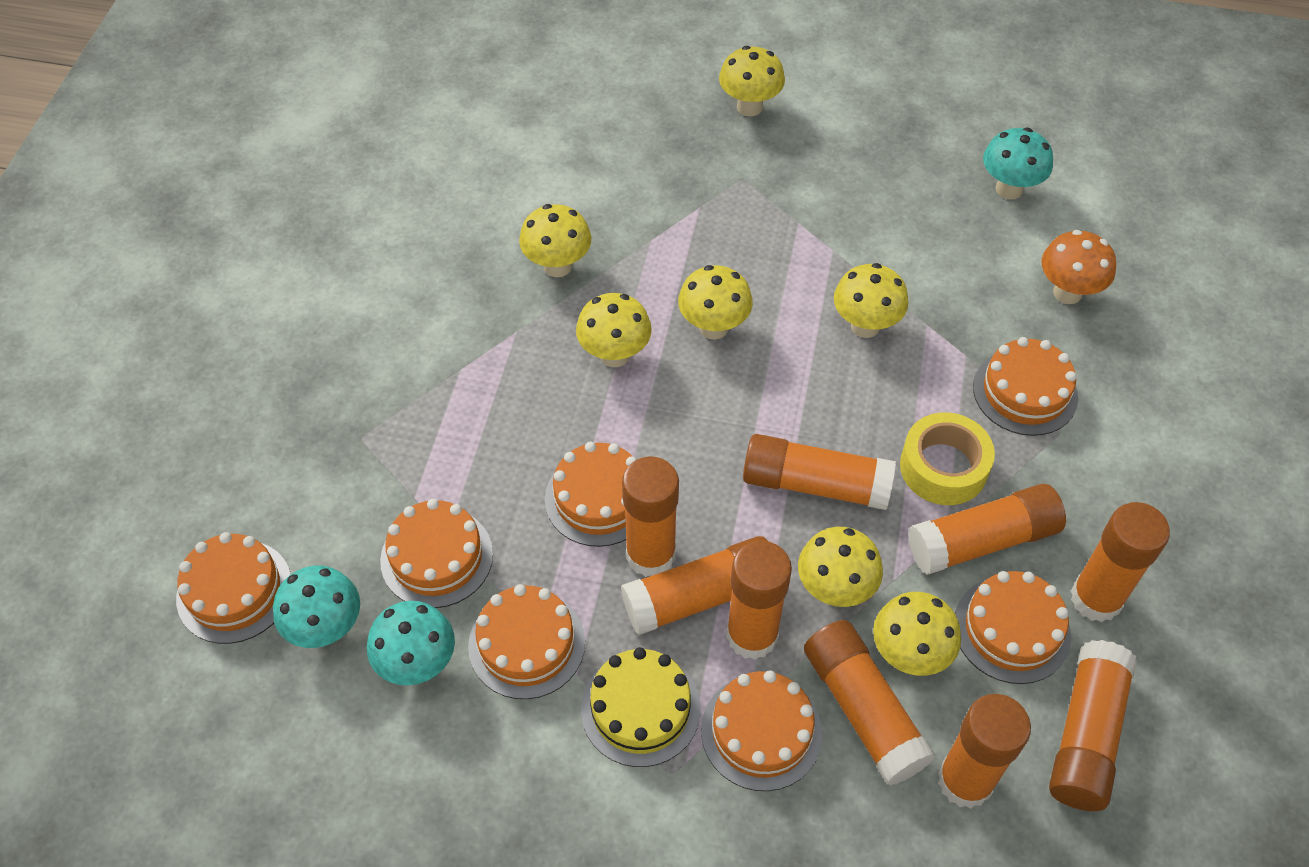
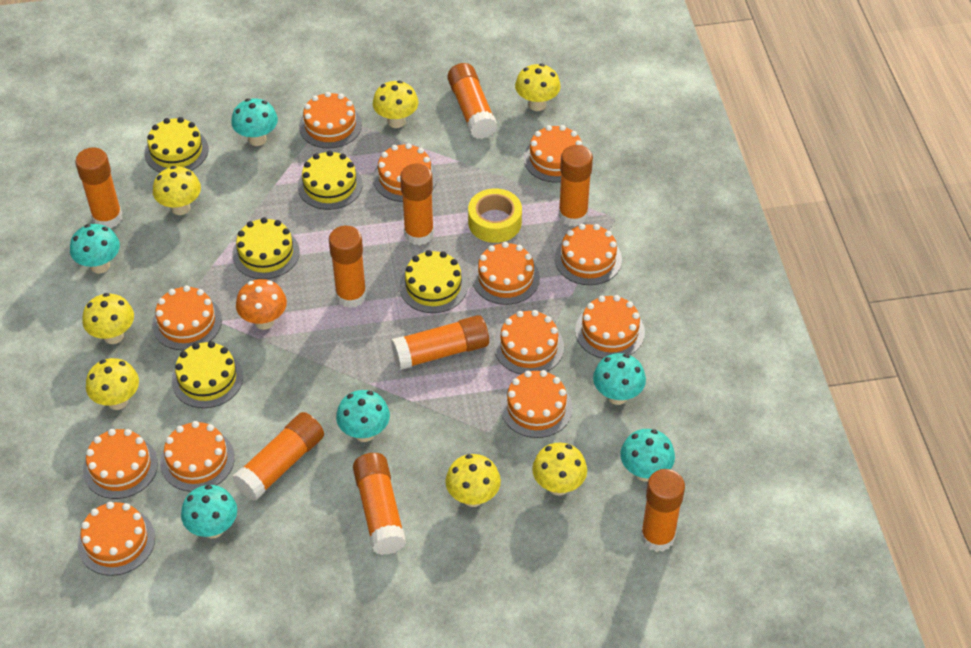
orange cake: [176,532,291,644] [380,499,493,608] [468,584,585,699] [545,442,637,547] [701,670,822,791] [955,571,1071,684] [973,337,1078,436] = 7 -> [78,502,155,576] [83,429,158,499] [152,285,222,350] [160,421,235,492] [299,92,362,149] [373,143,437,202] [472,242,540,305] [494,310,564,374] [500,370,573,438] [524,125,582,183] [555,224,622,285] [575,295,645,359] = 12
turquoise mushroom: [273,565,360,648] [367,601,455,686] [983,128,1053,199] = 3 -> [70,224,120,274] [181,485,237,539] [231,98,278,146] [336,390,390,442] [593,353,646,405] [620,429,675,481] = 6
yellow cake: [581,647,701,767] = 1 -> [144,117,209,172] [172,341,243,408] [232,217,300,279] [298,150,363,210] [400,250,468,313] = 5

